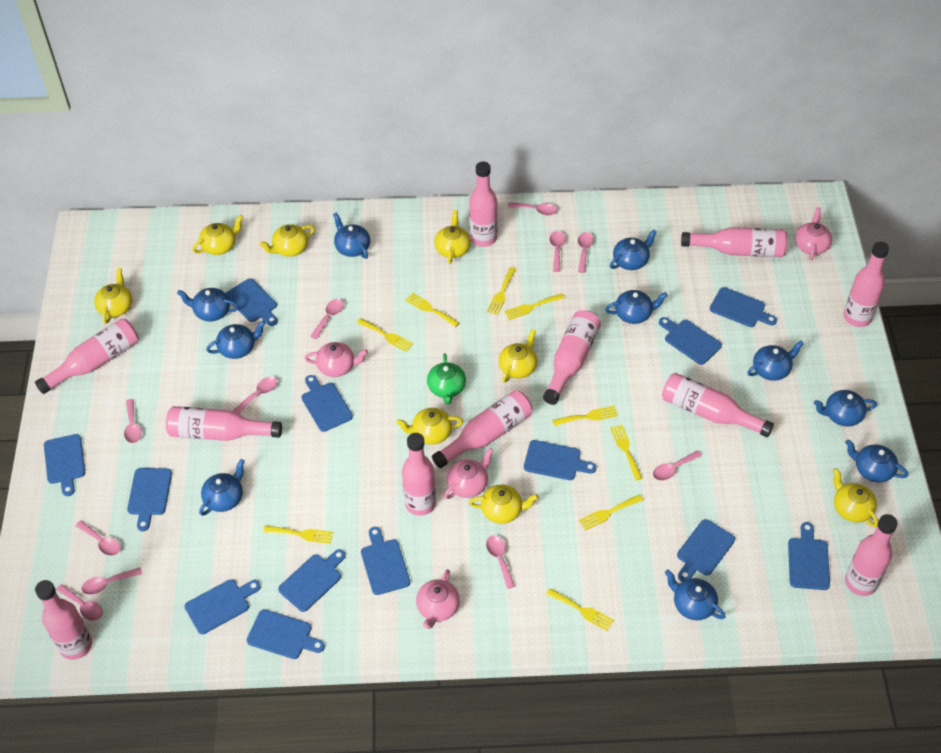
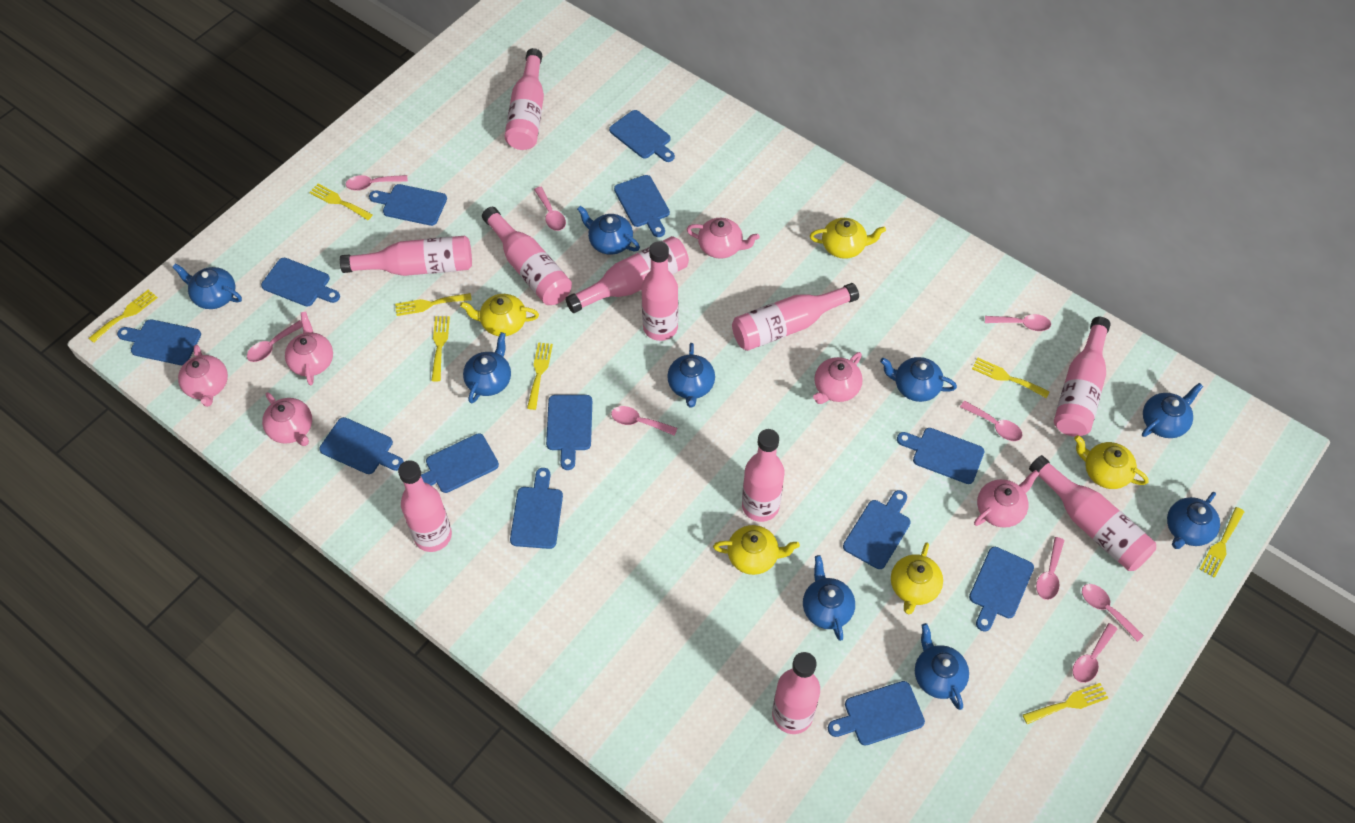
blue teapot: [177,288,239,321] [199,459,245,516] [206,320,266,359] [333,213,370,259] [605,290,668,324] [610,230,657,270] [665,570,726,620] [747,341,804,381] [814,390,877,426] [845,439,909,483] = 10 -> [172,264,242,309] [463,332,511,404] [577,206,640,255] [667,343,715,407] [803,555,855,641] [880,357,957,402] [915,623,969,710] [1142,383,1203,438] [1167,492,1220,549] = 9
green teapot: [427,353,466,404] = 1 -> none = 0
pink spoon: [56,584,103,621] [75,521,120,556] [82,567,142,595] [124,399,142,443] [233,377,277,414] [310,299,344,339] [486,535,515,589] [508,202,557,215] [550,231,565,272] [578,232,594,273] [653,451,702,481] = 11 -> [247,320,302,362] [346,175,408,191] [534,187,566,231] [611,406,677,436] [960,401,1022,441] [985,314,1051,331] [1036,537,1064,600] [1072,623,1117,683] [1082,584,1144,642] = 9
pink teapot: [305,342,368,377] [416,569,460,629] [444,448,494,499] [795,207,832,260] = 4 -> [178,344,228,407] [262,392,312,446] [285,312,333,385] [687,218,760,259] [813,352,863,404] [974,470,1039,528] = 6
yellow fork: [263,526,333,544] [357,318,413,352] [405,293,460,327] [487,267,516,315] [504,293,564,320] [546,588,614,631] [552,406,618,426] [579,494,643,530] [610,424,642,480] = 9 -> [89,289,158,343] [309,184,373,220] [395,293,472,316] [431,316,450,381] [527,342,553,410] [972,358,1050,398] [1023,683,1108,724] [1199,507,1244,578] = 8
yellow teapot: [94,268,132,324] [192,215,243,255] [260,224,315,257] [396,408,463,445] [434,210,471,264] [469,484,539,524] [499,329,537,383] [833,468,878,527] = 8 -> [460,294,539,336] [713,525,800,575] [810,218,886,259] [891,542,943,614] [1074,435,1148,489] = 5

